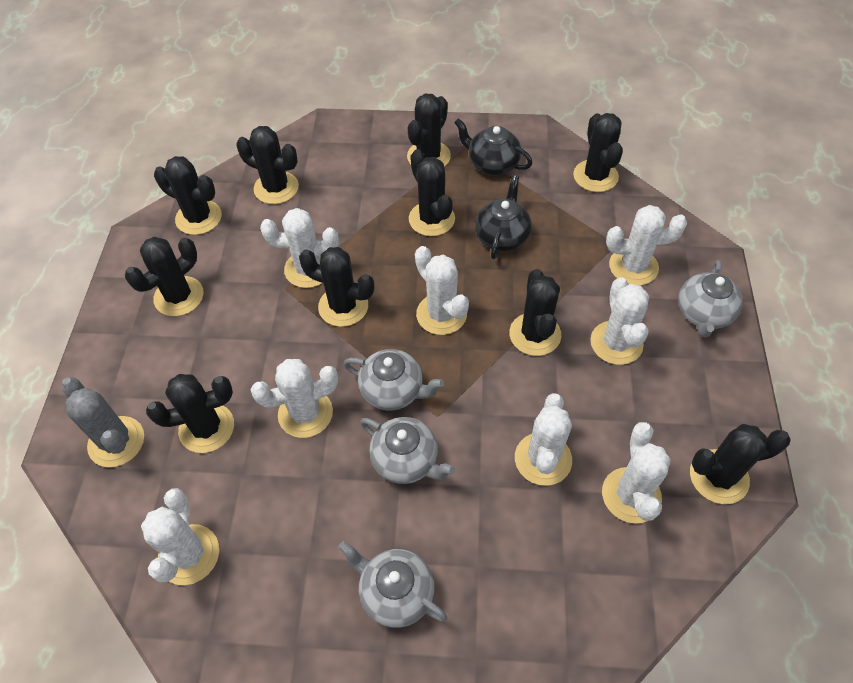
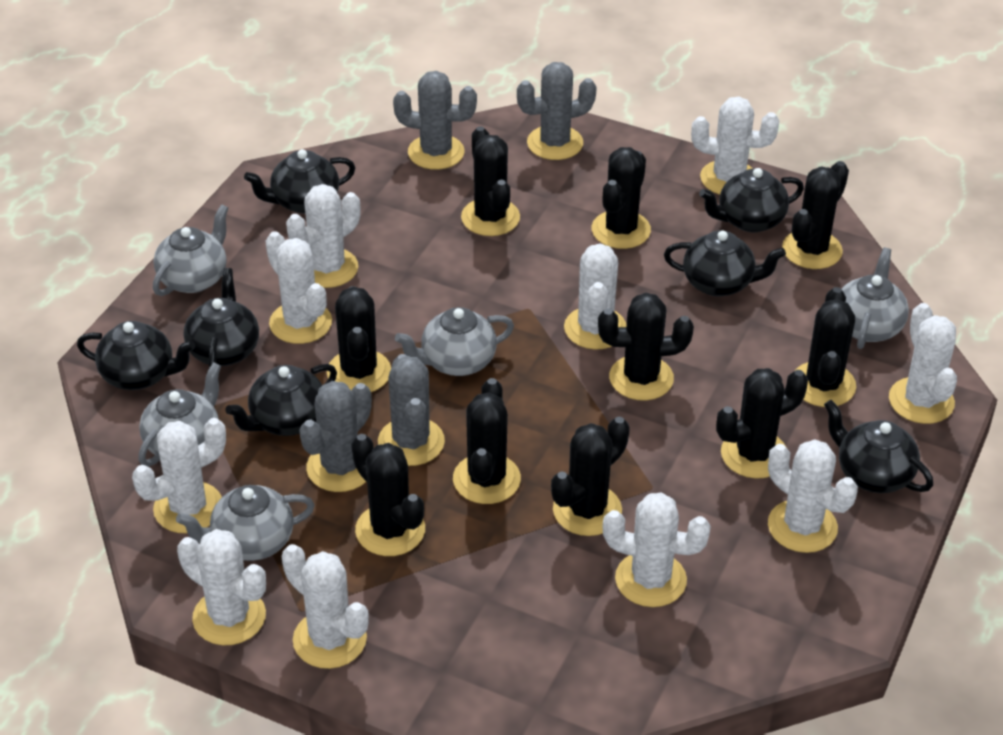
black teapot: [454,118,532,175] [475,175,532,259] = 2 -> [77,321,195,390] [184,268,259,368] [225,364,337,436] [244,149,355,214] [664,231,786,297] [699,168,804,232] [824,400,933,493] = 7
grey cactus: [61,377,144,467] = 1 -> [299,381,372,492] [378,354,445,466] [393,71,477,170] [517,62,597,160] = 4
grey teapot: [338,541,447,628] [344,349,444,411] [361,417,455,484] [678,260,742,338] = 4 -> [138,362,221,467] [153,204,228,296] [176,485,315,561] [395,307,514,376] [841,248,909,349] = 5
white cactus: [141,488,219,585] [251,359,338,438] [260,208,339,288] [415,246,469,335] [515,393,572,486] [590,277,649,365] [602,422,671,524] [606,205,687,286] = 8 -> [132,418,226,533] [177,529,266,646] [266,231,332,344] [282,544,369,669] [286,184,361,288] [564,243,627,350] [603,492,711,607] [691,96,779,195] [768,440,858,553] [889,303,957,424] = 10

